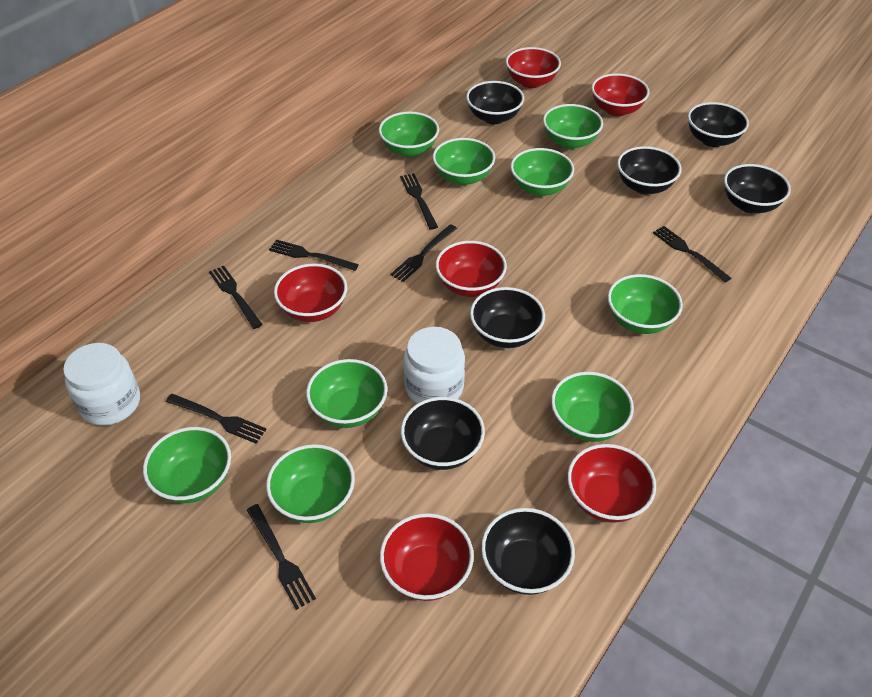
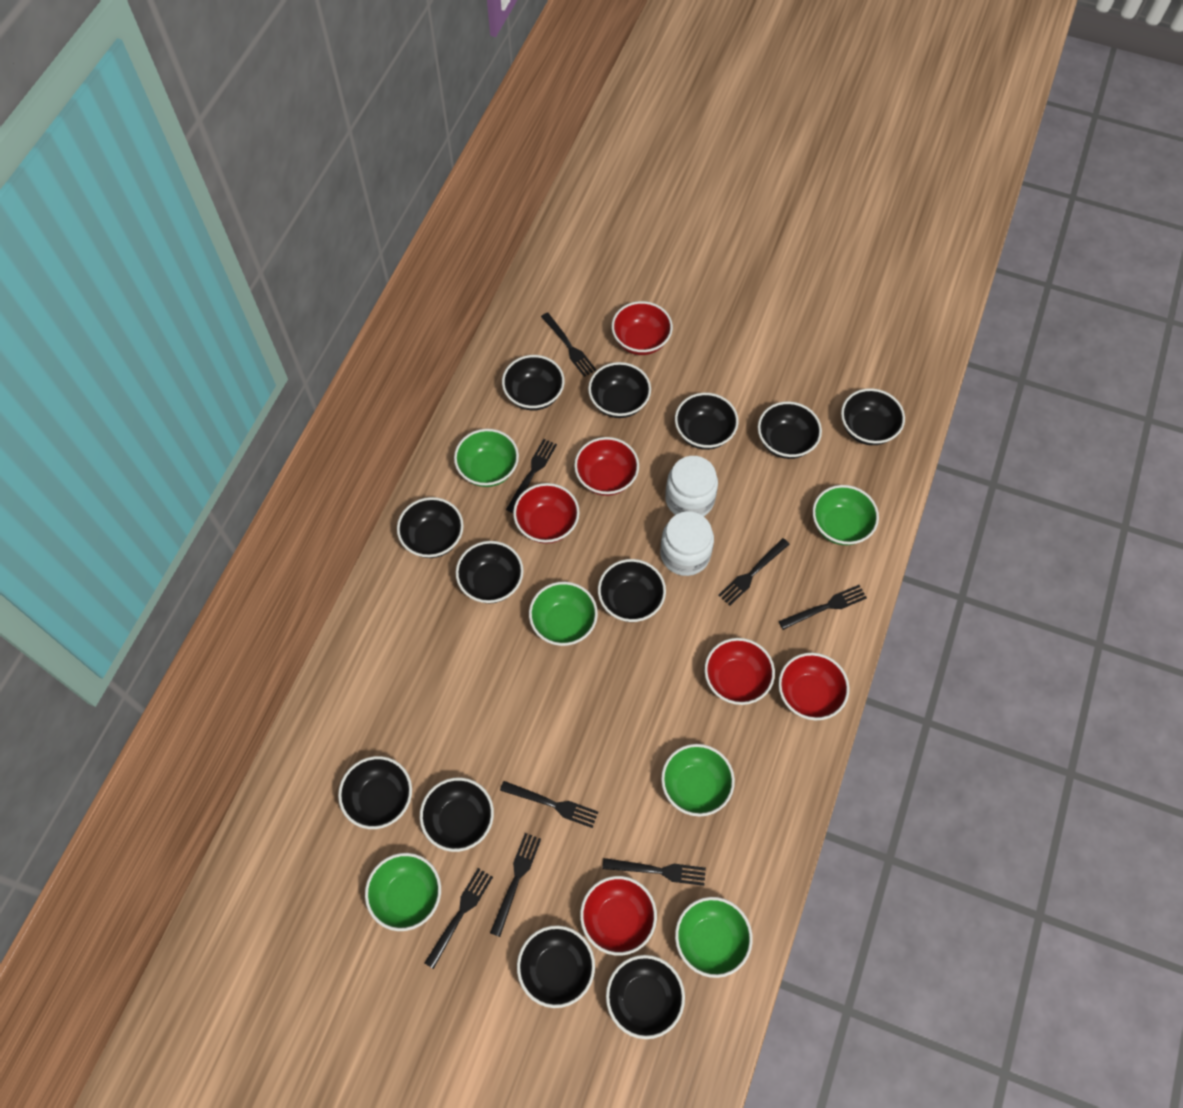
black bowl: [401,397,485,470] [466,81,524,124] [470,287,545,348] [481,508,575,595] [617,146,682,194] [688,102,749,147] [724,164,791,213] = 7 -> [338,756,412,829] [397,497,464,558] [420,777,494,852] [456,541,524,603] [502,355,565,411] [517,925,595,1008] [588,362,651,418] [598,559,666,622] [606,955,685,1039] [675,393,739,450] [758,401,822,459] [841,388,905,445] = 12
black fork: [166,394,267,444] [209,265,263,329] [247,504,316,610] [269,240,359,271] [391,224,457,282] [400,173,438,230] [653,226,731,283] = 7 -> [425,868,493,969] [490,833,541,937] [500,781,598,828] [506,439,557,513] [541,312,596,377] [602,858,706,886] [718,538,790,606] [779,585,867,630] = 8
green bowl: [143,427,231,503] [266,444,355,523] [306,359,388,428] [379,111,439,157] [433,138,495,185] [510,148,574,196] [543,104,603,149] [551,372,634,442] [608,274,683,334] = 9 -> [365,853,441,931] [454,429,519,487] [529,581,598,646] [661,744,735,817] [675,897,753,978] [812,485,879,545] = 6

